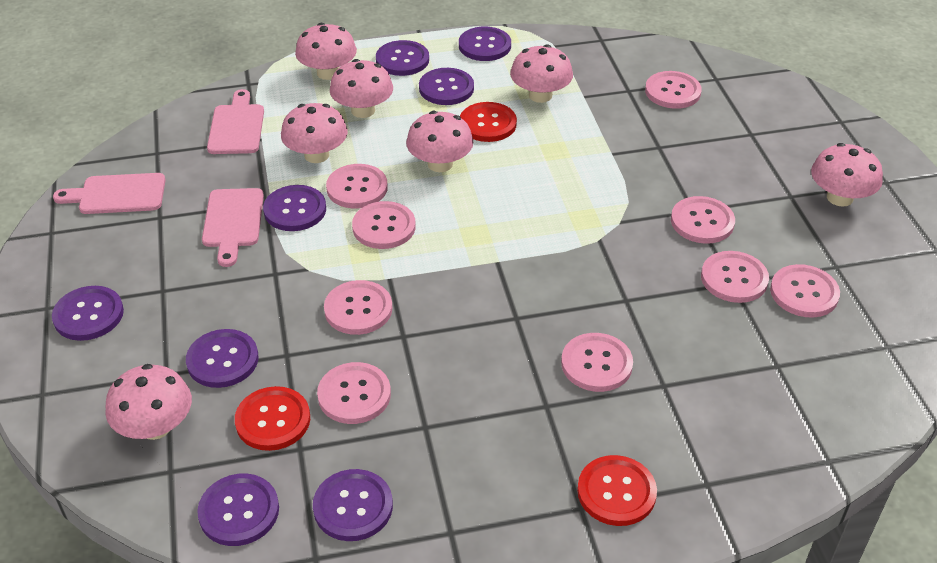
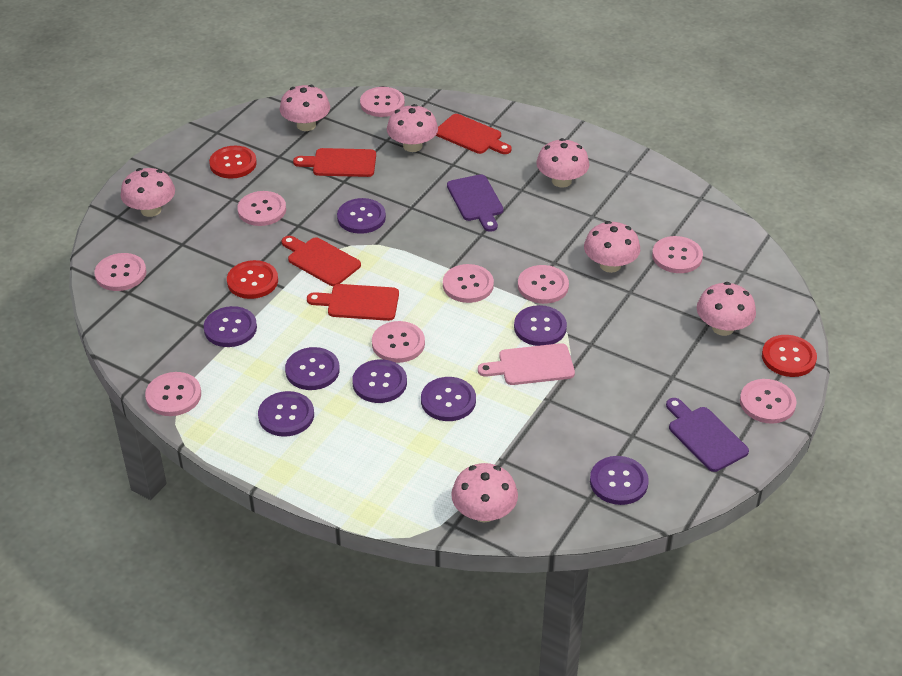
pink cutting board: [53,173,166,214] [202,188,264,267] [207,89,264,154] = 3 -> [478,343,575,385] = 1
purple cutting board: none = 0 -> [447,174,503,232] [666,398,749,472] = 2
red cutting board: none = 0 -> [282,236,361,286] [293,148,376,177] [307,284,399,321] [436,114,511,154] = 4

